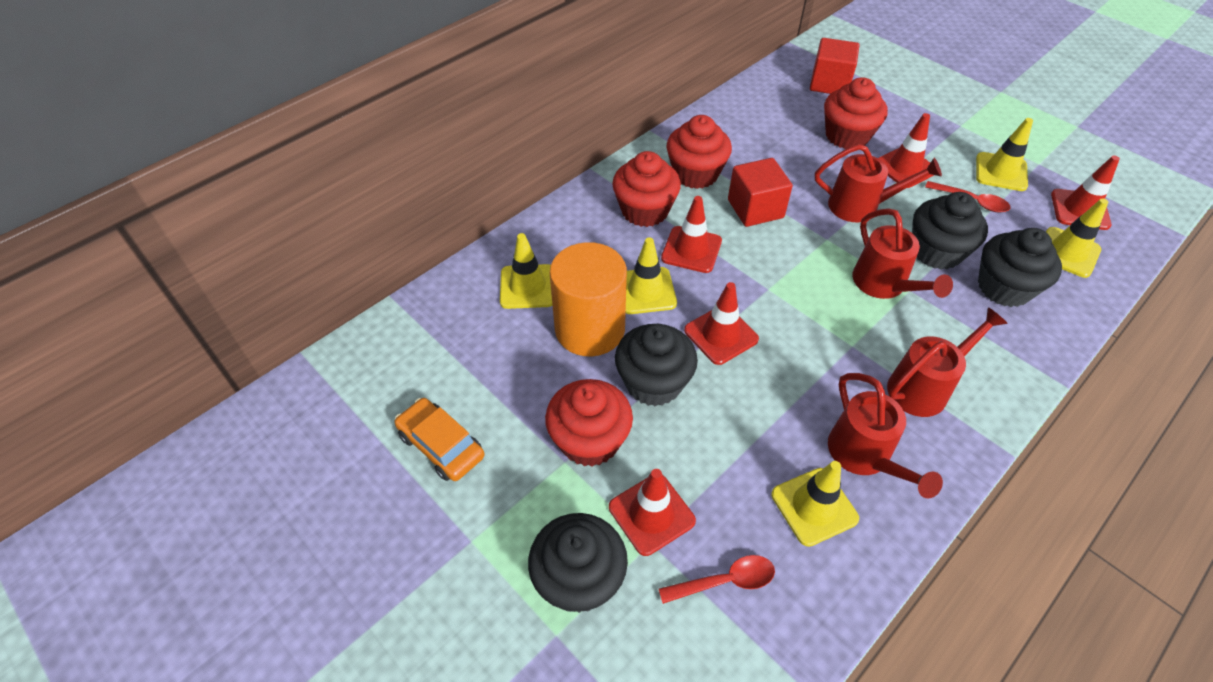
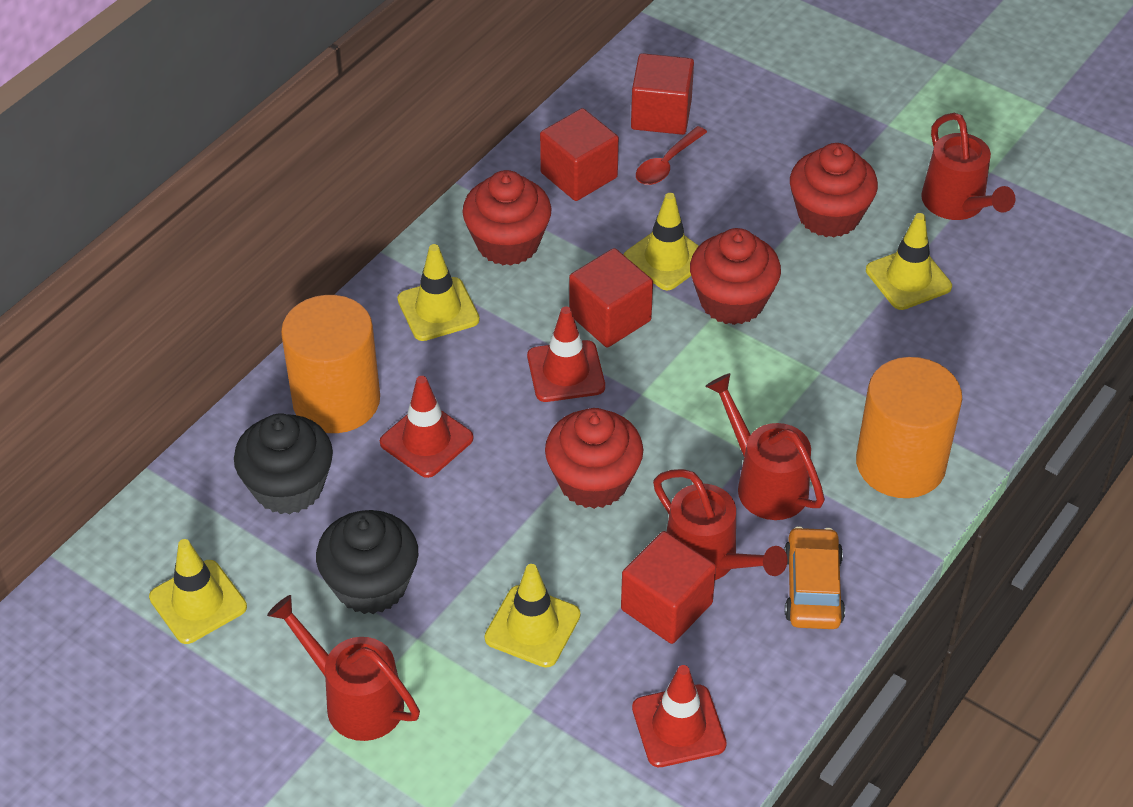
black cupcake: [528,513,628,613] [615,324,698,406] [912,192,988,270] [978,228,1062,307] = 4 -> [234,413,333,514] [316,510,418,614] = 2
orange cylinder: [550,242,627,357] = 1 -> [281,295,380,433] [856,357,962,498] = 2
red cube: [728,158,793,227] [810,38,860,94] = 2 -> [540,108,619,201] [569,248,653,347] [621,531,716,644] [631,53,694,135] = 4
red spoon: [659,555,775,604] [925,181,1010,212] = 2 -> [636,126,707,185] = 1
red traffic cone: [609,469,696,556] [661,196,722,273] [684,282,759,365] [878,113,934,188] [1051,156,1120,230] = 5 -> [380,376,473,478] [527,306,605,402] [632,665,727,767] = 3

